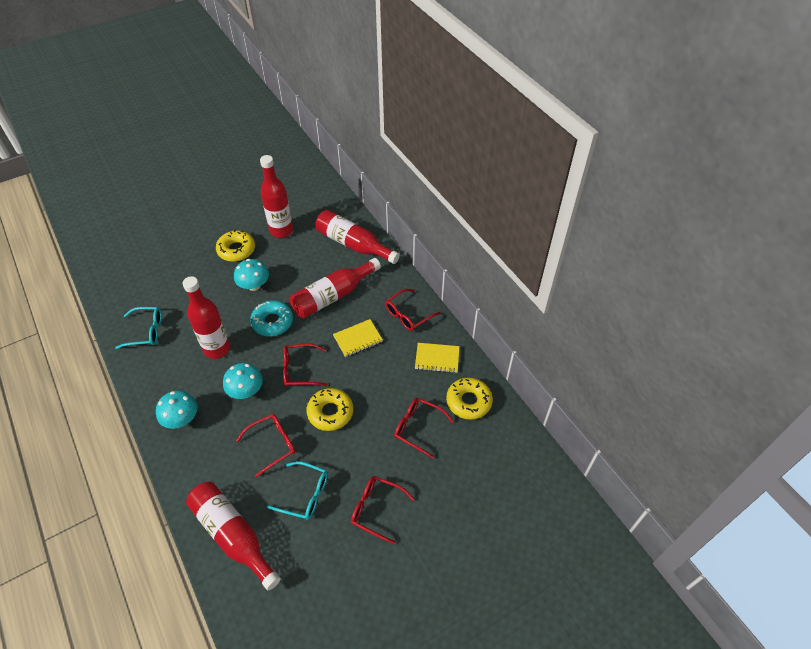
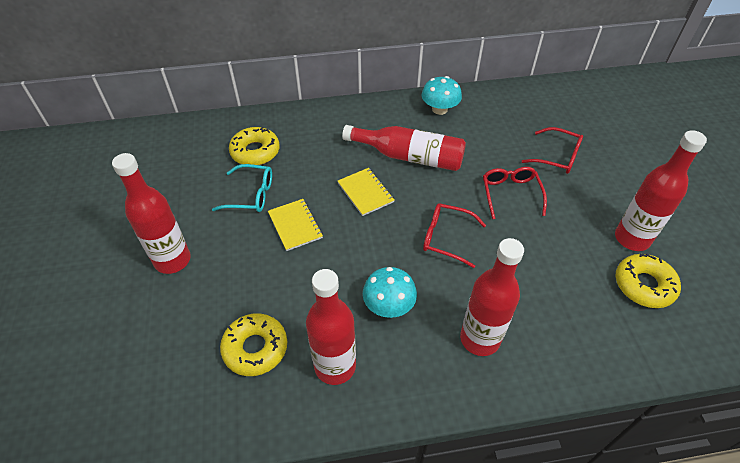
red glasses: [236,414,295,477] [283,343,327,387] [351,476,414,544] [385,289,441,331] [394,398,454,458] = 5 -> [423,203,486,268] [483,167,547,219] [522,127,583,174] = 3
turquoise donut: [250,301,293,336] = 1 -> none = 0
turquoise glasses: [115,307,162,349] [266,461,328,520] = 2 -> [212,164,272,212] = 1
turquoise mushroom: [156,391,197,429] [223,363,263,399] [234,259,269,291] = 3 -> [363,267,417,318] [422,76,462,115] = 2

